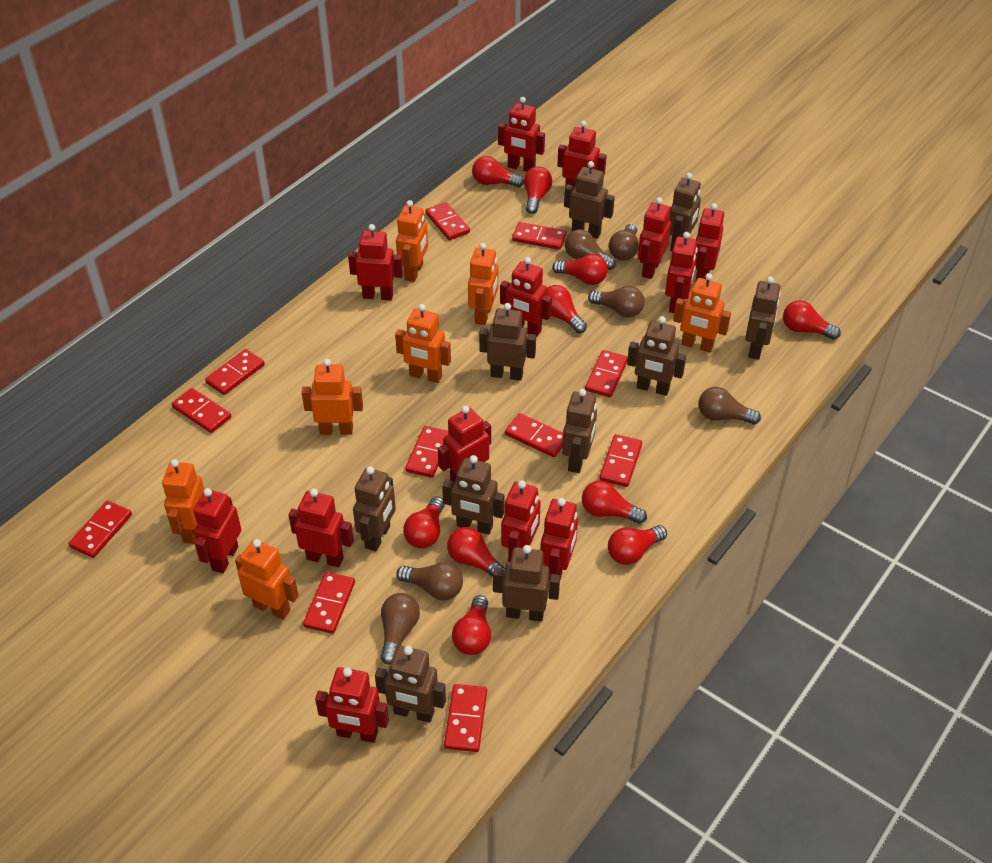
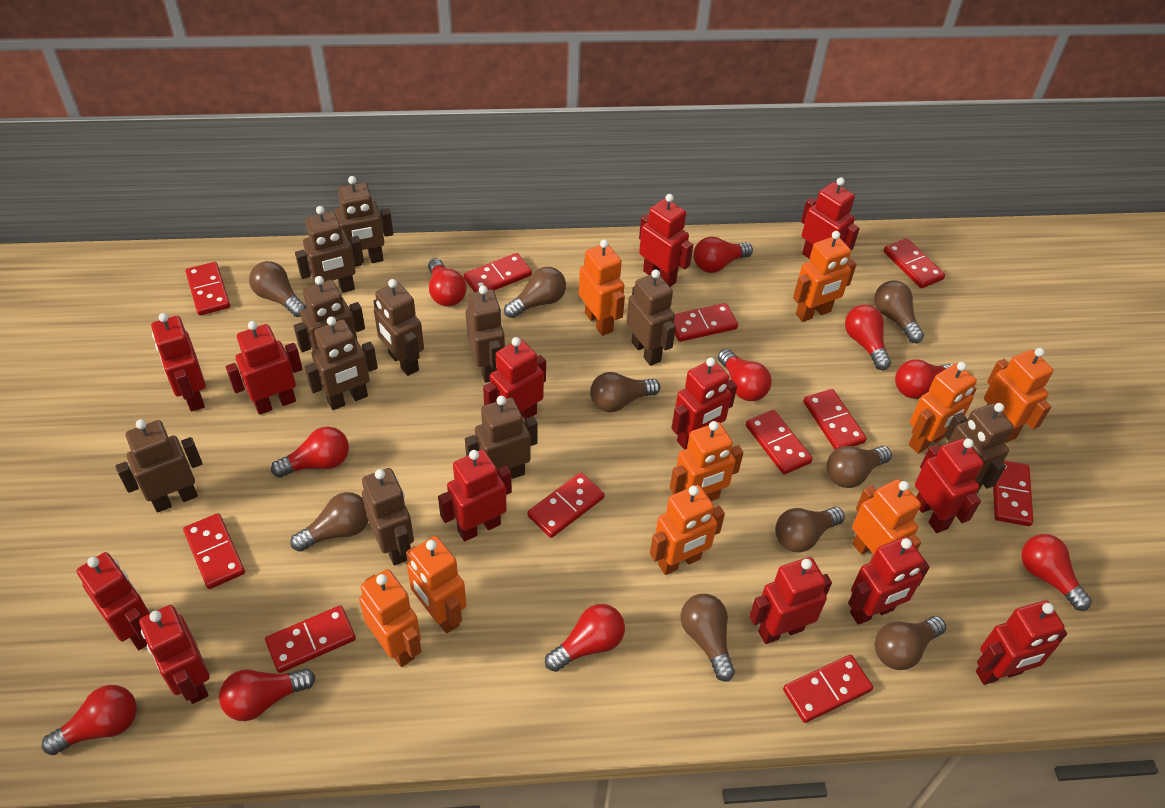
brown light bulb: [380,593,420,665] [396,562,463,601] [565,229,616,270] [588,286,644,318] [609,224,639,261] [699,387,761,425] = 6 -> [249,261,307,317] [290,492,369,552] [504,267,566,318] [590,372,660,412] [681,594,735,682] [775,507,845,552] [826,446,892,488] [874,280,924,343] [875,616,946,670] = 9
brown robot: [353,466,396,551] [375,646,446,723] [442,455,505,535] [479,303,536,381] [493,545,560,621] [562,389,597,473] [564,161,615,239] [627,316,686,396] [670,173,701,251] [745,276,781,360] = 10 -> [116,419,203,512] [294,276,365,352] [295,206,364,293] [305,316,378,410] [335,176,393,267] [362,468,414,565] [373,279,424,376] [465,396,538,479] [466,285,505,383] [626,269,676,366] [944,403,1014,494] = 11
orange robot: [162,459,205,544] [235,539,299,620] [301,359,363,435] [395,304,451,383] [396,200,428,282] [468,243,498,325] [673,273,731,353] = 7 -> [359,569,421,667] [406,536,467,634] [579,239,625,336] [650,485,725,575] [670,421,743,501] [793,231,857,322] [852,479,921,563] [909,362,977,454] [984,348,1053,443] = 9

